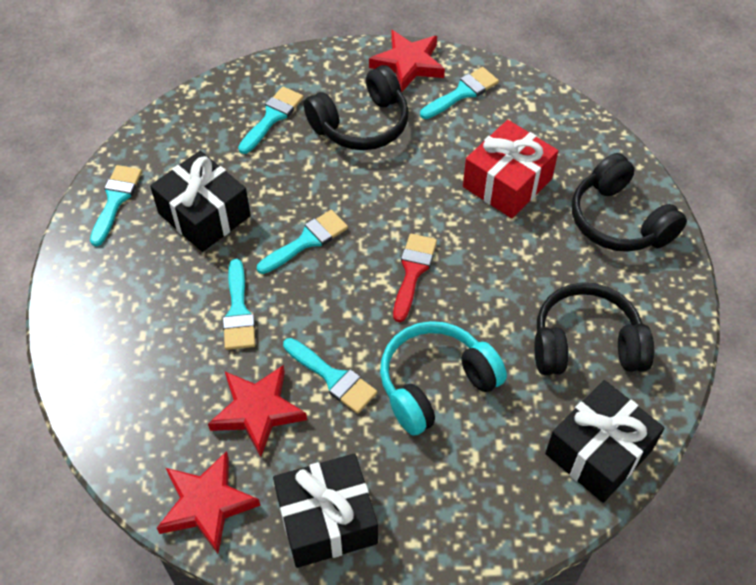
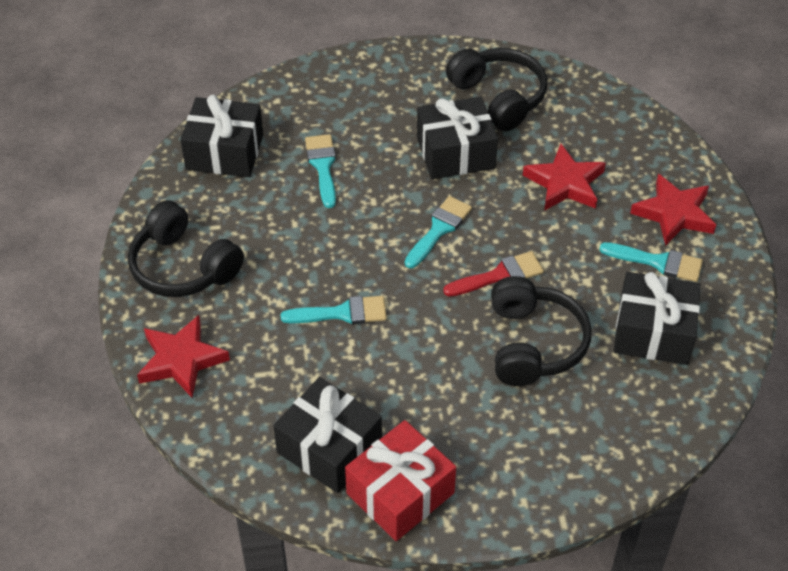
black gift: [150,151,251,252] [273,453,378,568] [545,380,665,503] = 3 -> [180,95,263,177] [273,377,382,493] [417,97,498,179] [613,272,701,365] = 4
turquoise brush: [90,165,142,246] [223,259,255,350] [238,87,303,154] [257,210,348,274] [283,338,377,414] [420,67,499,119] = 6 -> [280,296,387,324] [305,134,336,208] [405,196,472,269] [599,242,703,282] = 4
turquoise headphones: [380,321,507,436] = 1 -> none = 0

